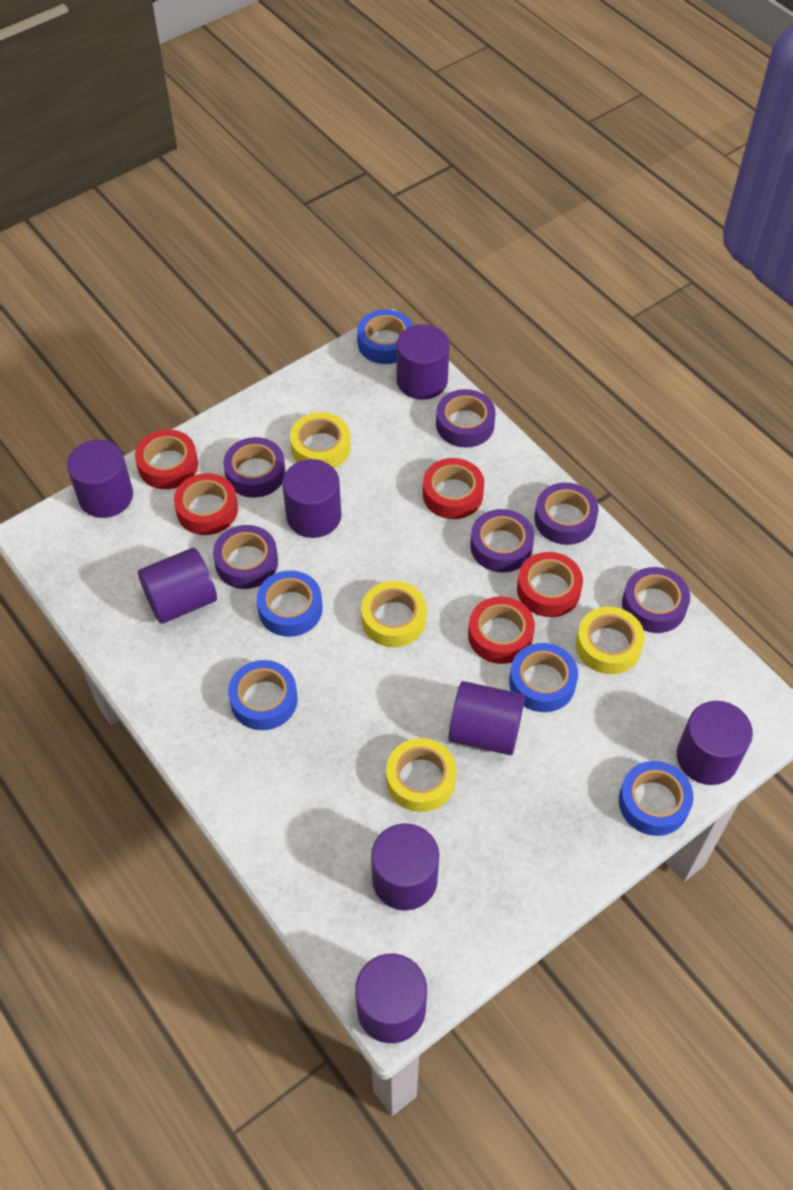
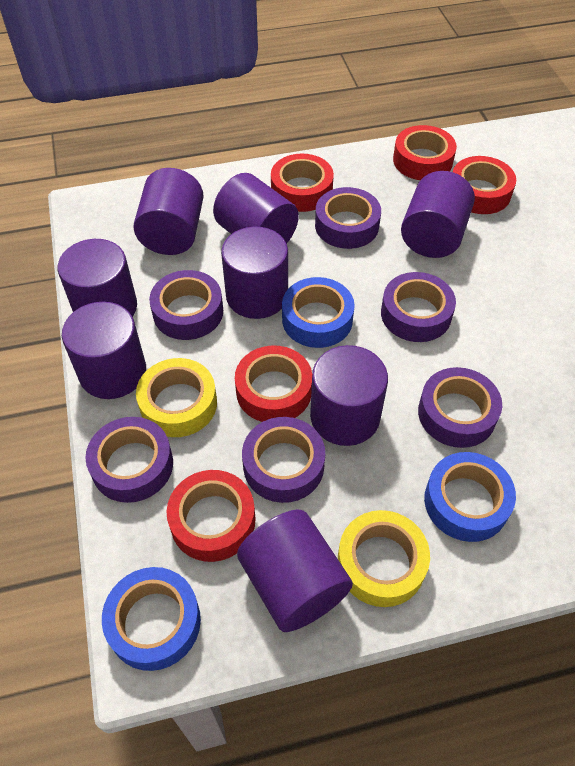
blue tape: [228,660,298,730] [257,571,323,637] [357,309,413,364] [509,643,578,712] [619,761,693,836] = 5 -> [102,567,201,671] [282,277,355,348] [424,452,516,542] = 3
yellow tape: [290,412,350,468] [361,581,427,647] [386,738,457,812] [576,607,645,674] = 4 -> [136,358,217,437] [338,510,430,607] = 2

